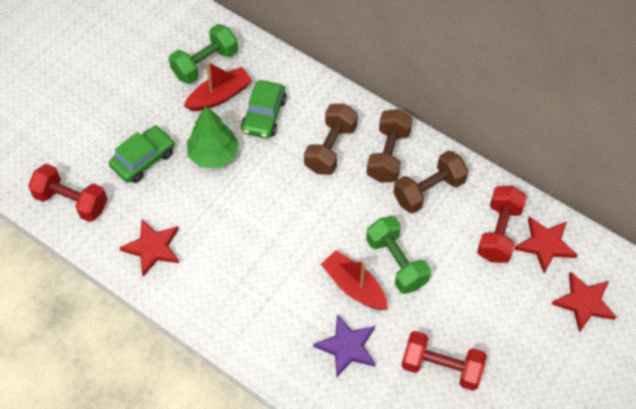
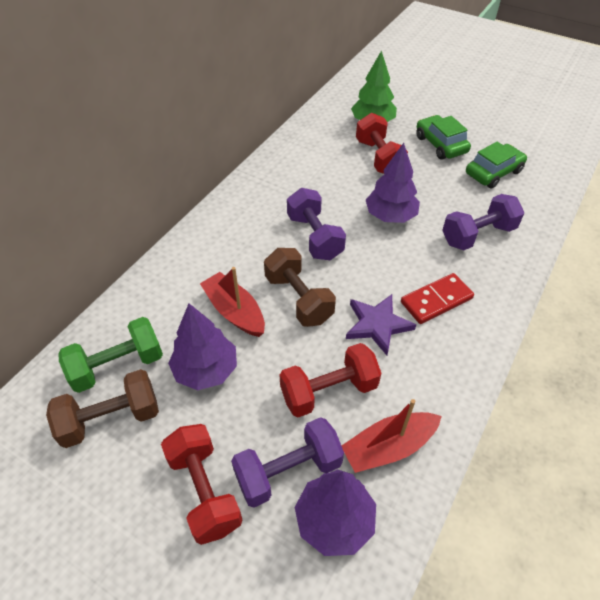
brown dumbbell: [304,104,358,175] [367,109,413,183] [393,150,468,213] = 3 -> [46,369,159,448] [264,248,336,327] = 2
green dumbbell: [169,24,238,84] [366,216,431,294] = 2 -> [58,317,163,393] = 1
purple dumbbell: none = 0 -> [231,417,344,508] [287,188,346,260] [442,194,524,250] = 3
purple tree: none = 0 -> [168,303,237,390] [295,469,376,556] [366,143,420,223] = 3
red domino: none = 0 -> [401,273,474,324] = 1
red star: [119,219,179,277] [514,216,577,273] [552,272,616,333] = 3 -> none = 0

